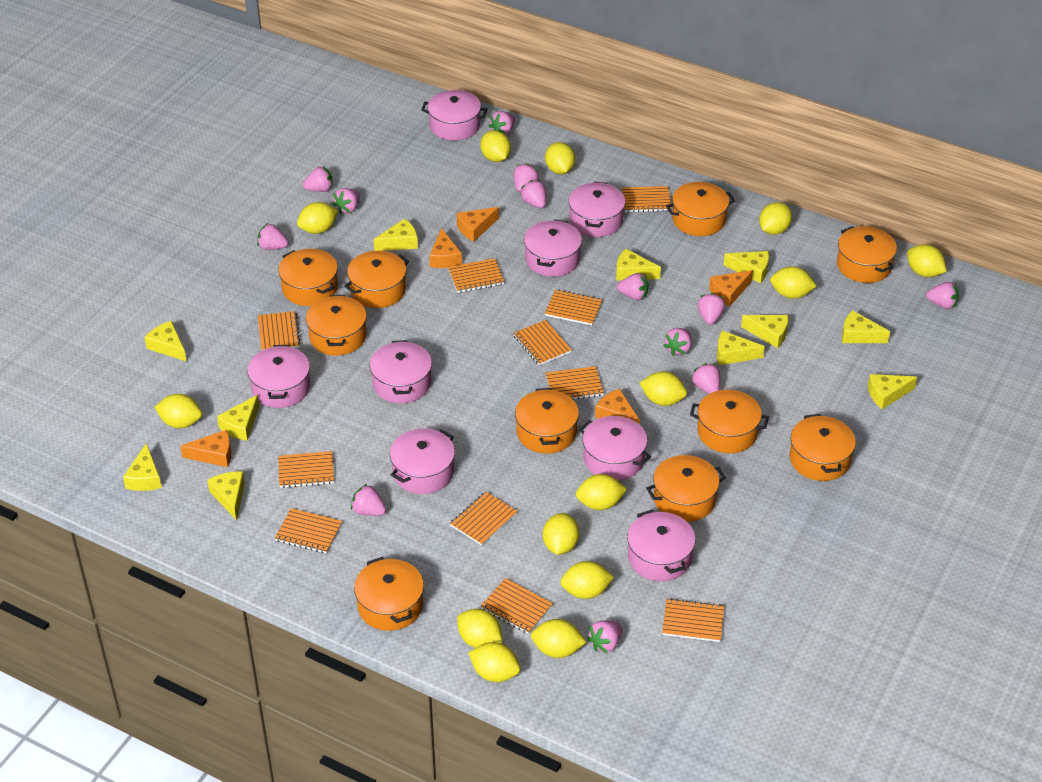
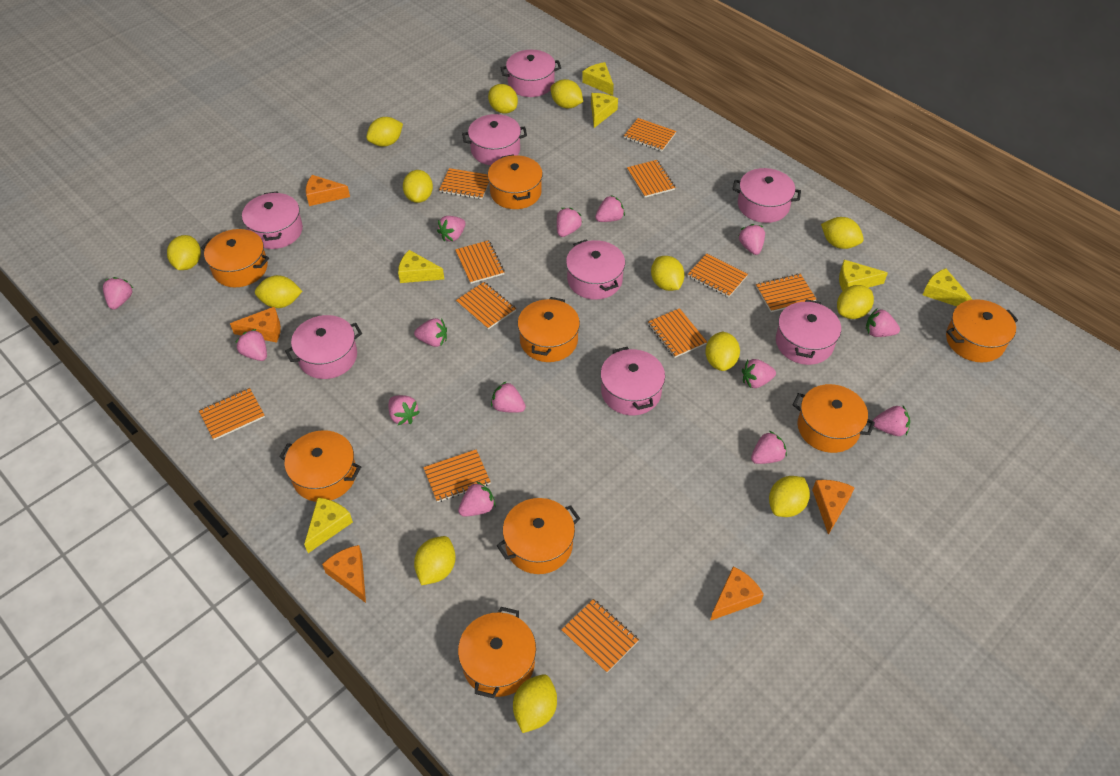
orange pot: [278,249,338,306] [306,295,367,356] [344,251,409,308] [354,557,424,631] [515,388,579,454] [646,455,726,522] [666,182,735,236] [690,390,769,453] [790,414,856,481] [837,226,897,283] = 10 -> [201,229,269,287] [279,430,361,502] [458,607,536,698] [488,154,543,209] [497,498,580,574] [518,297,580,362] [793,384,875,453] [946,299,1018,362] = 8
pink strawberry: [257,223,289,250] [303,166,333,192] [333,188,360,214] [351,484,386,516] [489,111,515,135] [514,163,539,192] [520,180,546,208] [587,621,622,653] [617,273,649,300] [663,328,692,356] [691,363,720,394] [697,293,725,325] [926,282,959,309] = 13 -> [103,277,133,310] [235,329,267,361] [388,395,420,425] [414,318,447,347] [437,216,465,242] [458,481,496,516] [491,381,526,413] [557,208,582,237] [595,195,625,222] [738,224,765,255] [742,359,776,388] [751,431,787,464] [866,309,900,337] [873,406,910,436] = 14
yellow cheese: [123,443,162,491] [144,321,187,362] [207,471,245,520] [217,395,259,441] [373,218,418,251] [616,249,661,281] [717,331,765,365] [724,251,769,283] [741,315,788,348] [842,310,890,343] [868,374,917,409] = 11 -> [304,498,353,553] [398,250,444,283] [582,62,614,96] [591,93,618,128] [839,260,888,291] [923,268,972,306] = 6
yellow lemon: [154,394,202,428] [297,202,338,234] [457,609,503,648] [468,642,520,682] [480,130,511,162] [531,619,586,658] [543,513,579,555] [545,142,575,174] [560,561,614,599] [576,474,627,510] [640,372,687,406] [759,202,792,235] [770,266,817,299] [907,244,947,277] = 14 -> [167,235,201,270] [255,275,302,308] [366,117,403,147] [403,170,433,203] [414,536,455,585] [488,84,518,113] [513,674,557,733] [551,79,583,109] [651,256,685,291] [705,332,740,371] [769,476,810,517] [821,217,864,249] [837,285,874,319] = 13

